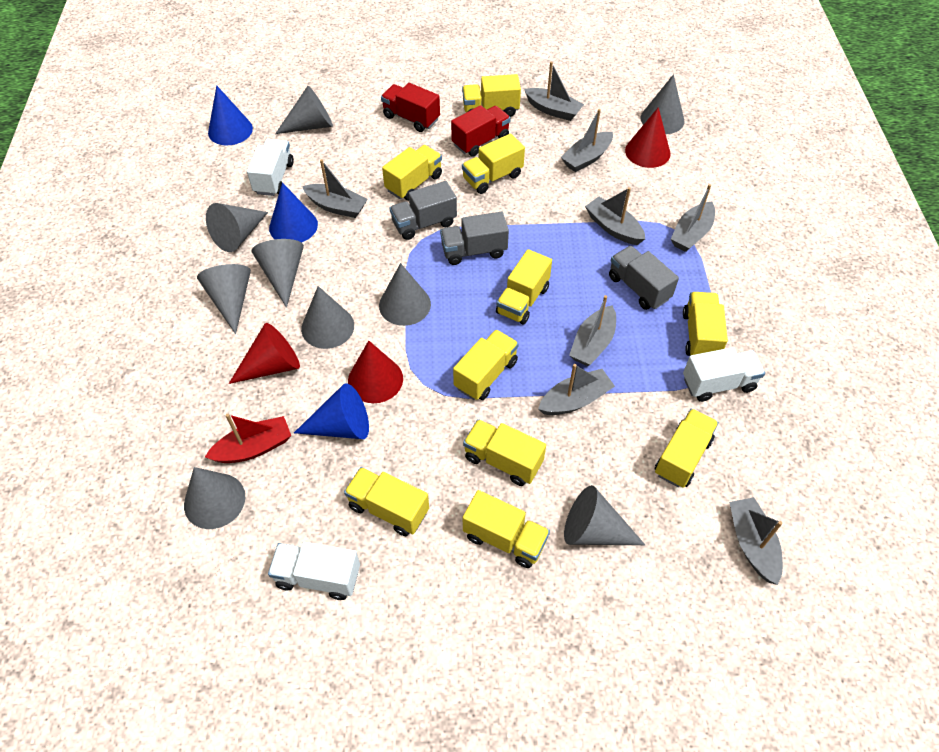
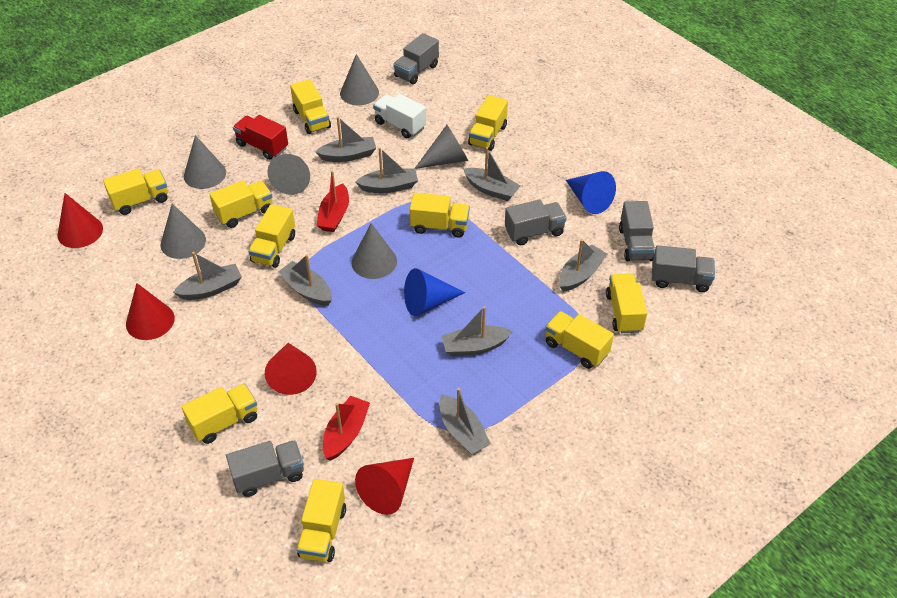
blue cone: [208,85,253,146] [269,182,318,243] [294,383,369,439] = 3 -> [404,268,465,316] [566,171,616,214] = 2
grey cone: [184,467,245,529] [197,264,251,334] [206,203,268,252] [252,239,304,308] [275,86,333,134] [301,286,354,349] [379,263,431,326] [564,485,645,545] [641,74,684,134] = 9 -> [161,204,206,259] [184,135,226,189] [267,154,310,195] [340,54,379,105] [351,223,397,279] [415,125,468,169] = 6
grey truck: [390,181,457,240] [440,212,509,265] [609,246,679,310] = 3 -> [226,440,304,497] [393,33,439,84] [505,199,567,246] [619,201,655,261] [652,245,715,292] = 5
red boat: [205,414,291,463] = 1 -> [316,170,349,232] [323,396,370,461] = 2
red cone: [229,323,300,384] [348,341,403,403] [625,107,671,168] = 3 -> [57,193,103,248] [126,283,175,340] [265,343,317,395] [355,458,414,515] = 4
red truck: [381,83,440,132] [451,105,511,157] = 2 -> [233,115,288,160] = 1
white truck: [247,139,294,196] [268,542,360,600] [683,347,765,402] = 3 -> [373,94,426,138] = 1

